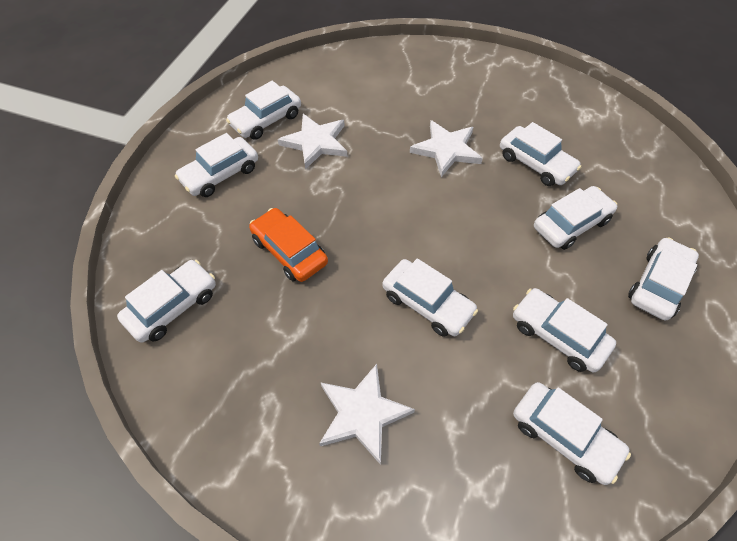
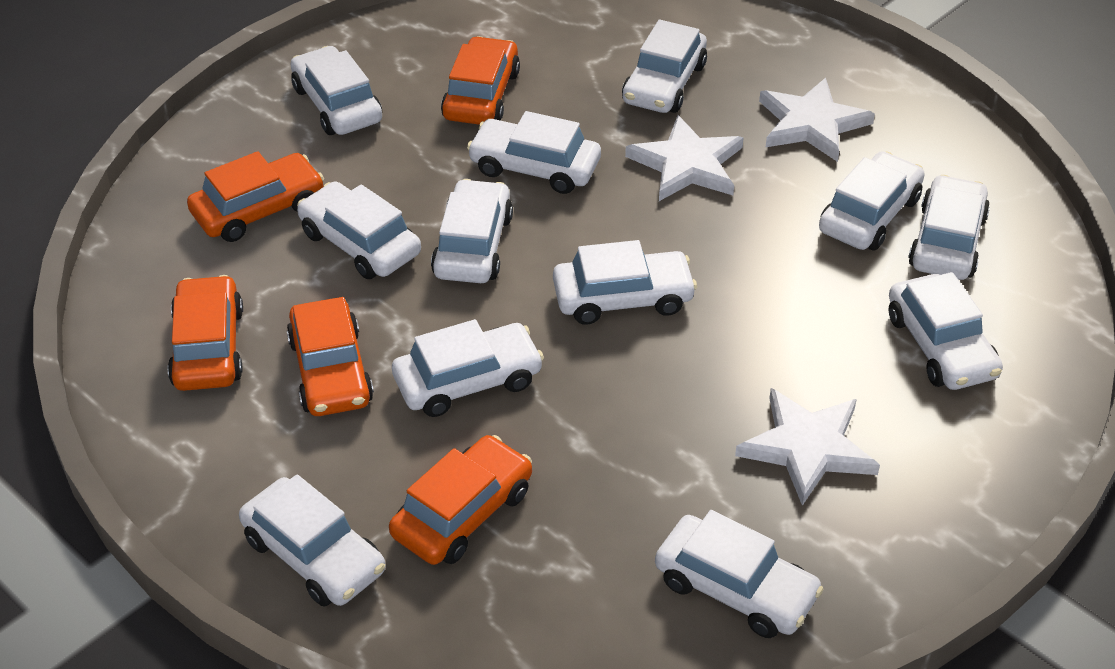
orange car: [249,208,328,282] = 1 -> [168,275,243,391] [187,151,324,242] [287,297,374,416] [389,435,532,565] [441,36,520,125] = 5
white car: [117,260,216,343] [175,133,258,197] [226,81,301,140] [382,258,478,337] [500,122,581,186] [513,288,616,372] [513,382,631,485] [534,186,617,250] [628,237,699,320] = 9 -> [239,474,386,607] [291,46,382,135] [297,181,421,279] [392,319,544,417] [431,179,513,283] [467,111,601,194] [553,240,697,325] [622,20,707,113] [655,510,823,638] [819,151,925,250] [889,272,1003,390] [908,175,990,280] = 12

